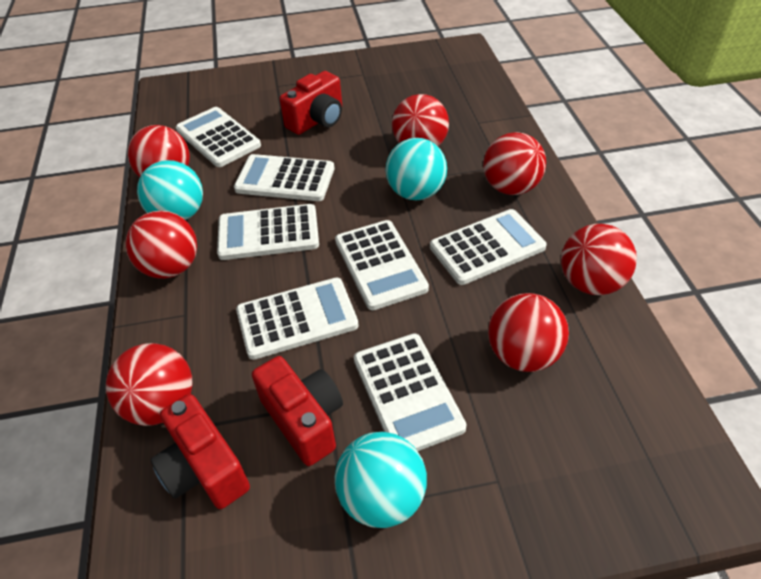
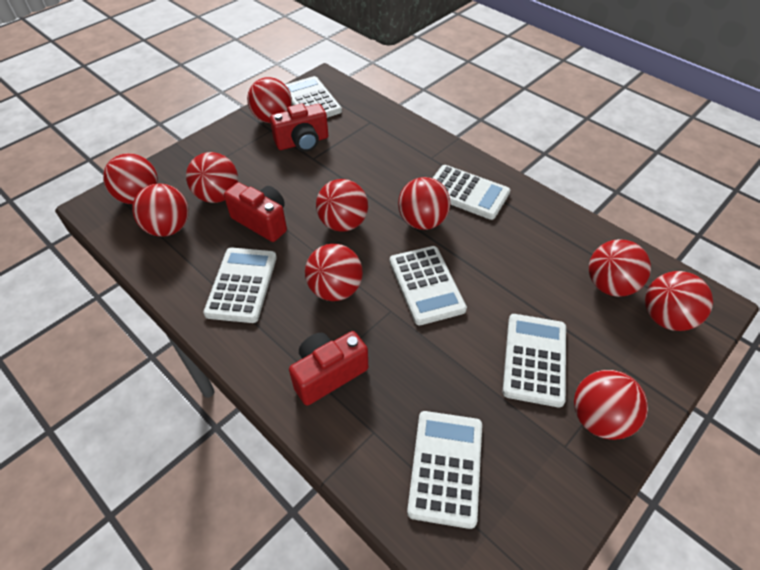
red ball: [106,343,193,426] [125,211,197,279] [128,125,190,177] [392,94,449,146] [483,132,546,195] [488,293,569,372] [561,224,637,295] = 7 -> [103,153,158,204] [132,183,189,237] [186,152,238,203] [247,77,292,123] [305,244,363,301] [316,179,368,232] [398,177,450,230] [574,370,648,440] [589,239,651,297] [645,271,713,331] = 10
turquoise ball: [137,160,203,220] [335,432,427,528] [386,138,447,201] = 3 -> none = 0
white calculator: [176,107,261,167] [217,204,319,260] [234,154,334,201] [236,277,359,360] [335,220,429,310] [354,333,467,451] [430,209,547,285] = 7 -> [203,248,277,323] [285,76,342,118] [390,246,467,325] [407,411,482,529] [433,165,510,220] [503,314,566,407] = 6

